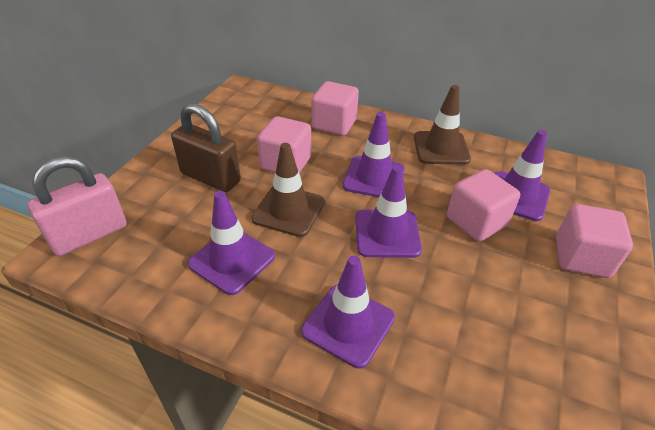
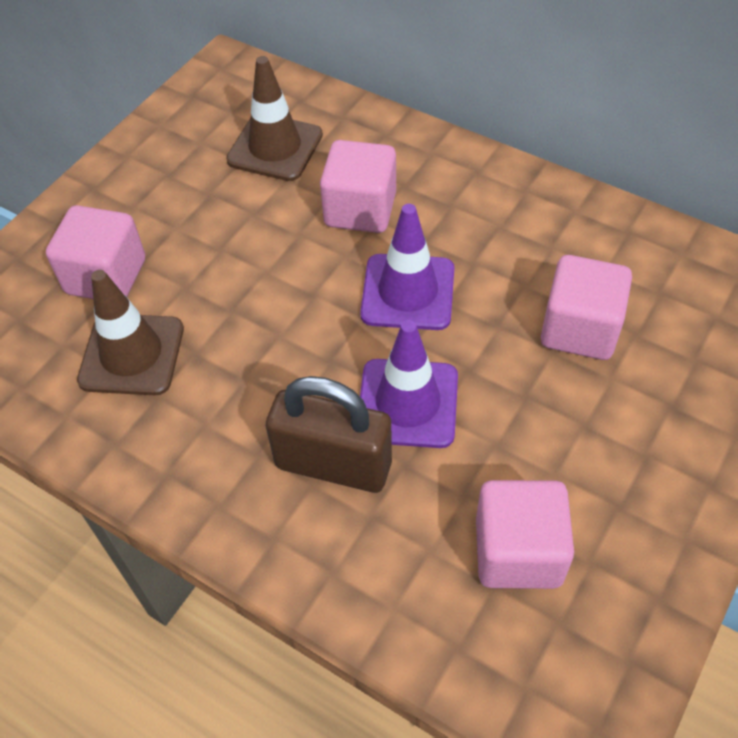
pink padlock: [27,156,127,256] = 1 -> none = 0
purple traffic cone: [188,191,275,295] [301,256,395,369] [343,112,405,197] [355,165,422,258] [494,130,550,221] = 5 -> [360,204,454,330] [360,320,458,448] = 2

